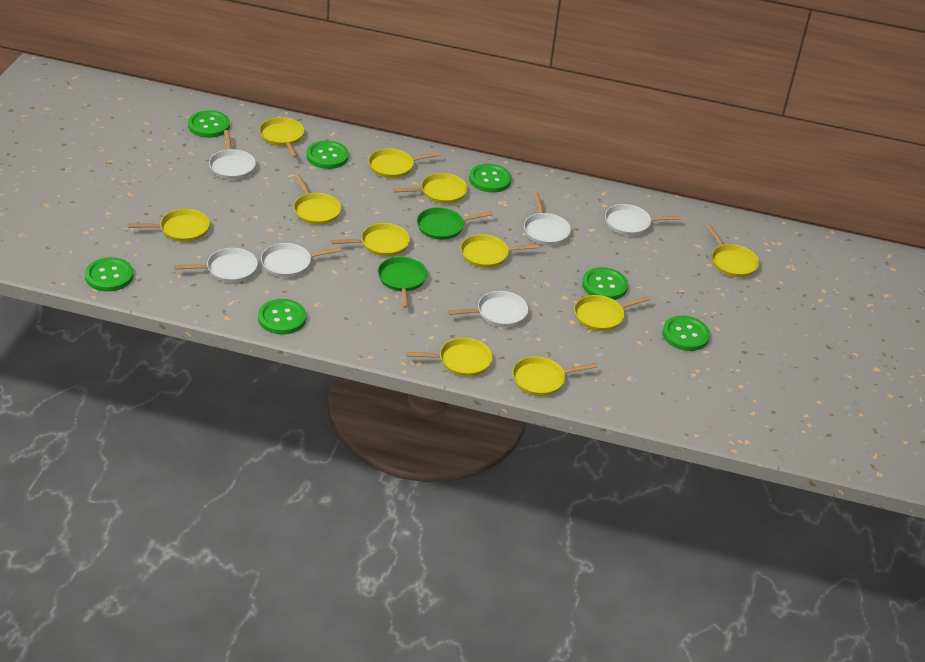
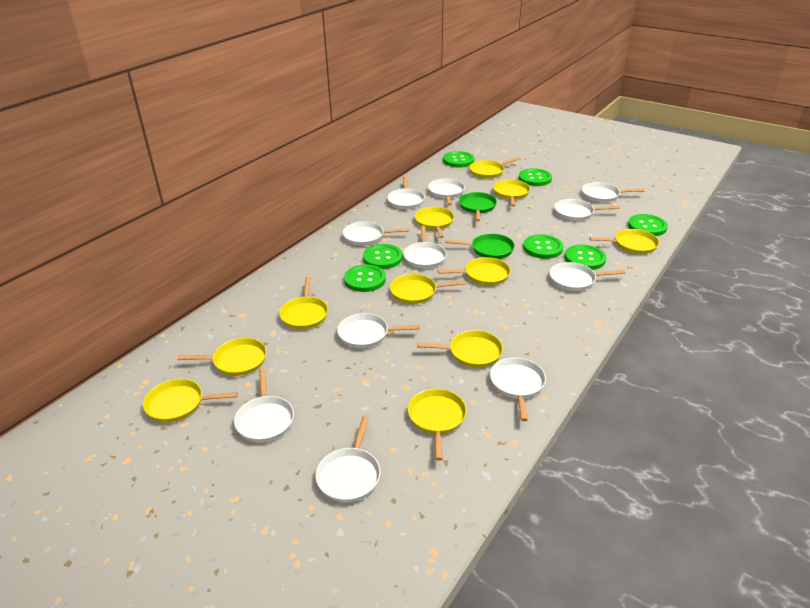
white pan: [175,248,258,283] [209,130,256,180] [261,243,342,277] [448,291,528,327] [524,192,571,245] [605,204,681,236] = 6 -> [234,369,294,442] [316,416,381,502] [337,313,420,348] [343,221,409,245] [387,176,425,209] [403,226,447,268] [428,179,465,206] [490,357,546,421] [550,262,625,291] [555,199,620,221] [582,182,645,203] = 11

